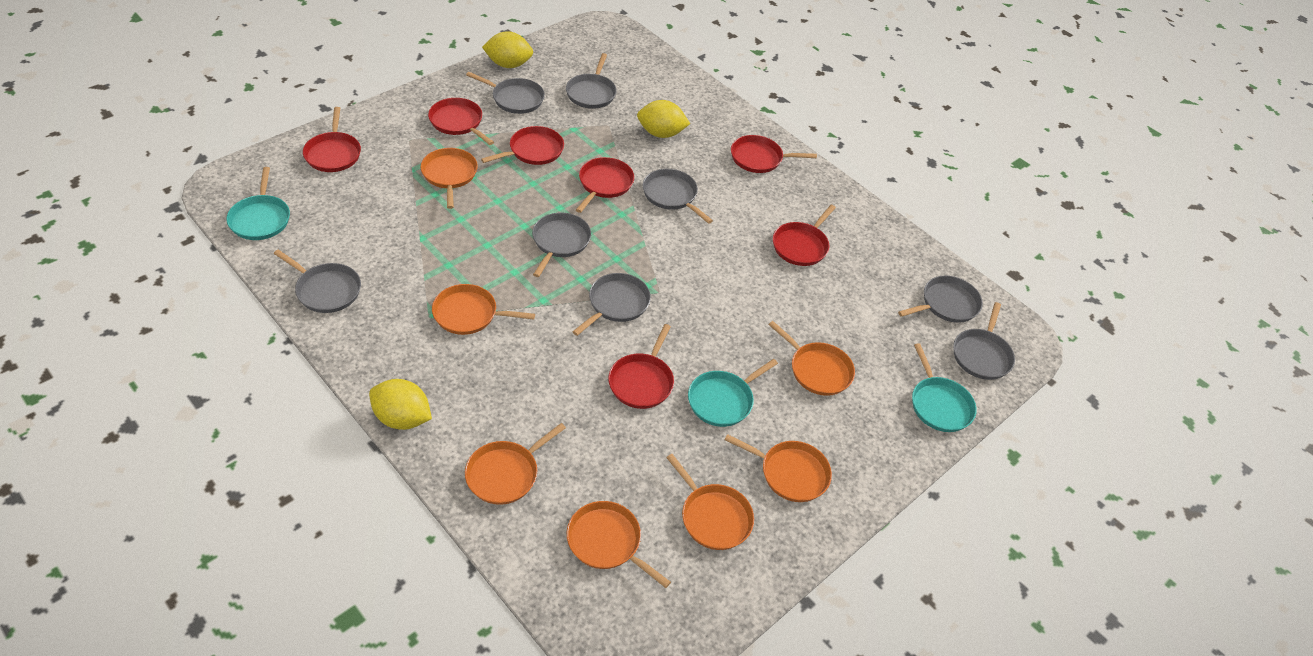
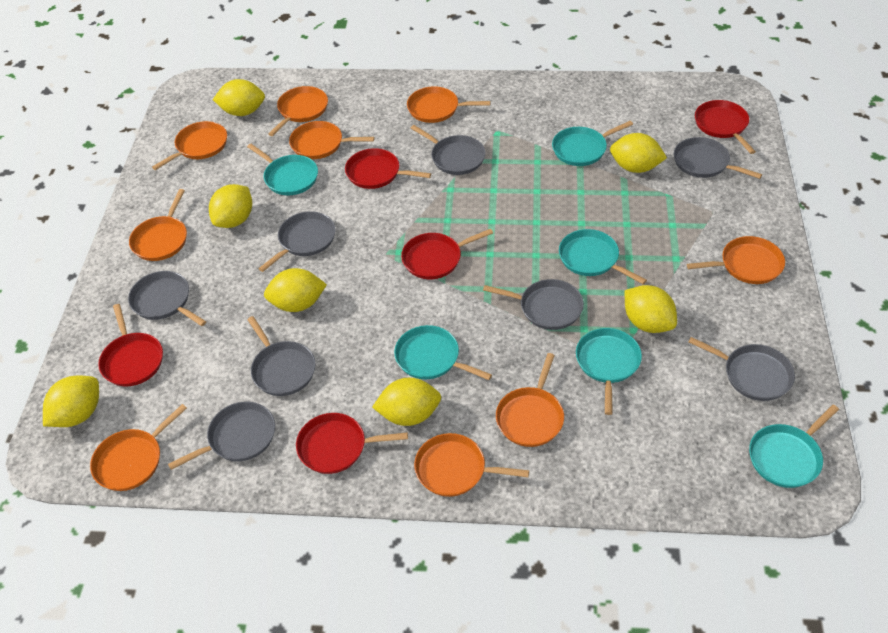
orange pan: [421,148,478,209] [432,284,535,335] [465,423,566,505] [567,501,671,588] [666,454,754,550] [725,434,832,502] [768,321,855,396] = 7 -> [90,404,187,491] [129,189,187,261] [152,121,227,170] [268,86,328,136] [289,121,374,159] [407,86,491,123] [414,433,529,497] [496,353,564,447] [687,236,785,284] = 9
red pan: [303,107,361,172] [428,98,494,145] [481,126,564,165] [576,157,634,213] [608,324,674,409] [731,135,817,173] [773,205,836,266] = 7 -> [98,304,163,386] [296,413,408,474] [345,148,431,189] [401,229,493,279] [695,100,756,154] = 5
turquoise pan: [226,167,290,240] [688,359,778,427] [912,343,977,432] = 3 -> [247,144,318,195] [394,325,492,380] [552,121,633,166] [559,229,647,284] [576,328,642,415] [749,405,839,488] = 6
yellow lemon: [369,379,432,430] [482,31,533,68] [637,100,690,138] = 3 -> [43,376,99,427] [209,184,252,228] [213,79,265,116] [264,268,327,312] [372,378,441,426] [610,133,667,173] [625,285,677,333] = 7

